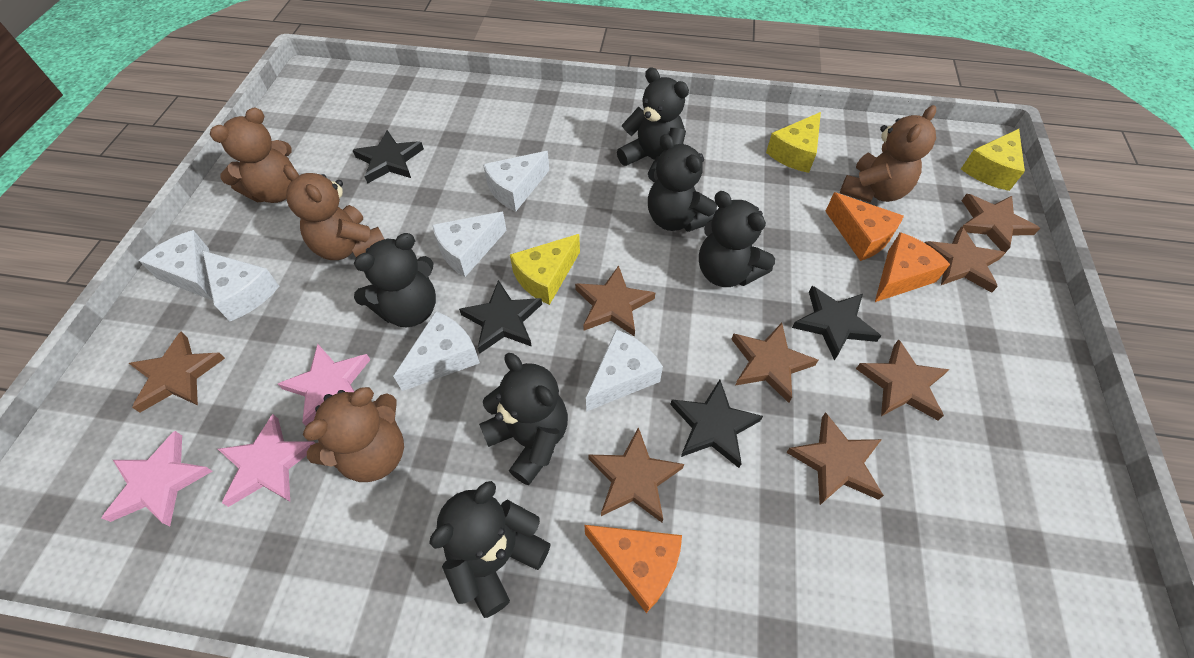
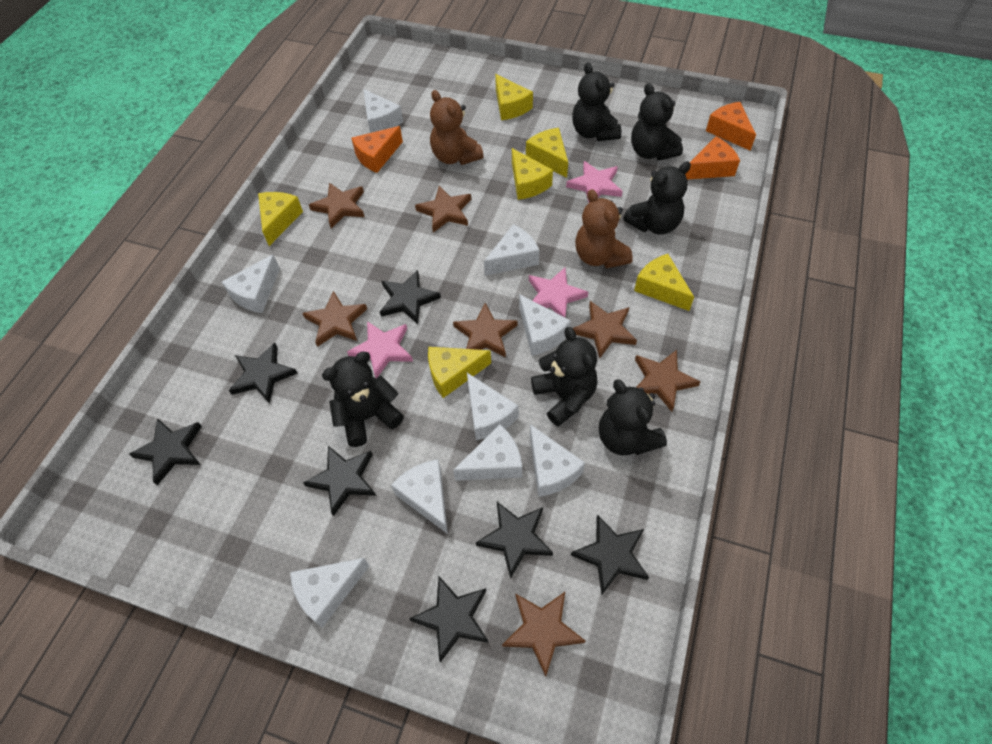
black star: [352,130,424,184] [459,280,542,354] [670,380,763,468] [792,286,881,360] = 4 -> [129,418,202,485] [229,343,298,404] [303,446,376,516] [380,270,441,324] [409,576,489,663] [476,502,553,578] [571,515,649,594] = 7
brown star: [129,332,225,413] [575,265,655,337] [588,427,684,522] [731,323,818,403] [786,412,884,505] [856,339,950,420] [925,226,1006,293] [962,194,1040,252] = 8 -> [302,291,367,347] [309,183,365,229] [415,186,471,233] [453,303,518,357] [502,592,586,677] [572,301,637,358] [635,350,701,412] = 7
brown teddy bear: [210,108,294,203] [283,165,384,260] [303,387,404,482] [840,105,936,202] = 4 -> [430,90,484,165] [575,189,633,268] = 2
white cheese: [139,230,213,301] [203,251,279,321] [393,311,480,391] [432,212,507,277] [483,151,549,212] [586,329,663,412] = 6 -> [222,255,280,313] [290,558,370,628] [363,89,403,133] [391,459,448,534] [453,424,522,481] [467,373,518,440] [484,224,539,276] [519,294,571,356] [530,424,585,497] = 9
yellow cheese: [510,234,580,305] [766,112,821,173] [961,129,1025,191] = 3 -> [258,192,303,246] [428,347,491,398] [495,74,533,120] [512,148,553,200] [526,128,568,178] [634,254,694,311] = 6

